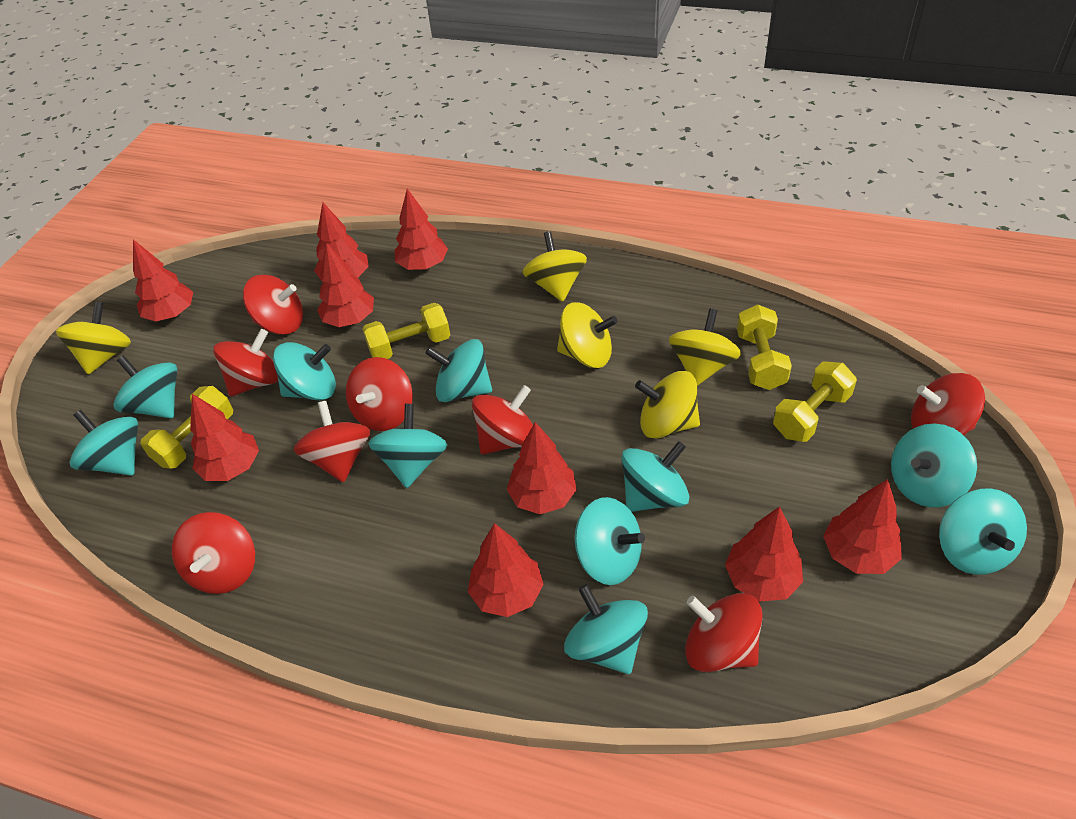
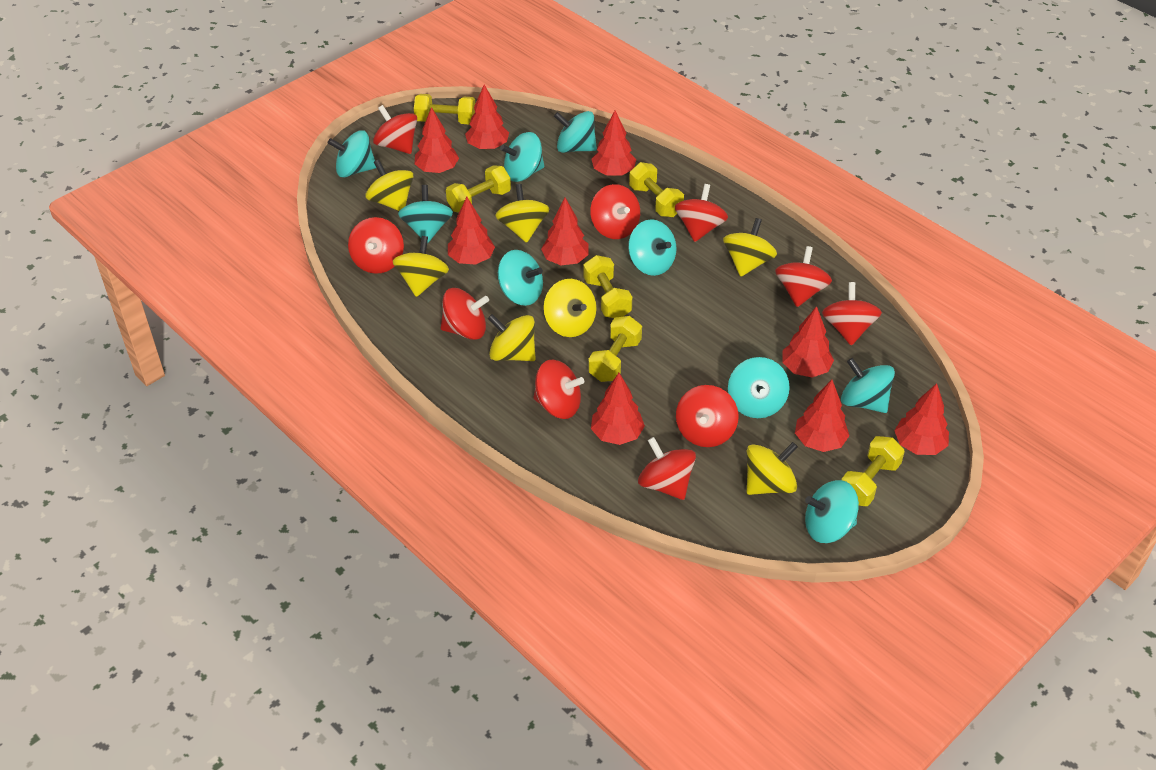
red spinning top: [172,512,255,594] [213,329,278,396] [243,275,303,335] [294,401,370,482] [346,357,413,431] [472,385,533,454] [685,593,763,672] [911,373,985,435] = 8 -> [348,217,404,274] [373,105,417,154] [441,288,489,340] [533,360,584,419] [590,184,640,239] [638,437,696,500] [675,184,728,242] [676,385,739,447] [775,246,832,307] [822,282,882,346] = 10
turquoise spinning top: [70,410,138,476] [113,355,177,419] [273,342,336,401] [368,404,447,488] [425,339,492,402] [564,584,648,674] [575,497,645,585] [621,441,689,512] [891,423,977,507] [939,488,1027,575] = 10 -> [328,130,376,177] [398,185,453,243] [498,250,543,306] [500,132,544,182] [554,111,597,153] [628,219,677,276] [728,357,790,418] [805,480,859,543] [841,358,895,413] = 9
yellow dumbbell: [140,386,233,469] [362,303,450,359] [737,304,792,390] [773,361,857,442] = 4 -> [414,94,475,124] [446,165,511,213] [583,255,633,318] [588,316,642,382] [629,162,684,217] [842,436,905,506] = 6
yellow spinning top: [56,301,131,375] [523,231,587,302] [557,302,618,368] [635,371,700,439] [669,309,741,386] = 5 -> [365,159,413,211] [393,236,449,297] [488,314,536,361] [495,184,549,243] [543,279,596,337] [723,218,777,277] [747,442,798,495] = 7

